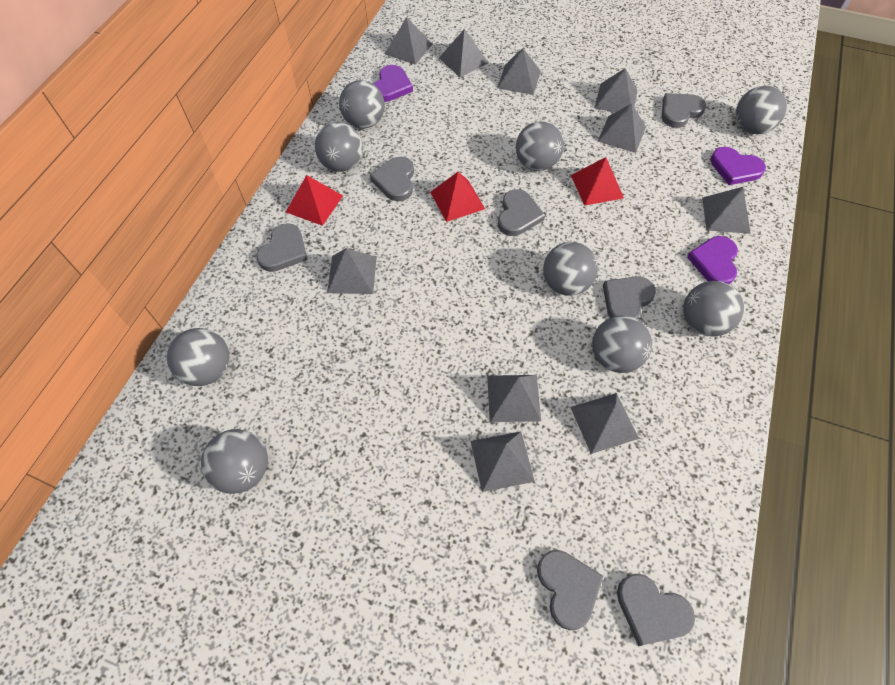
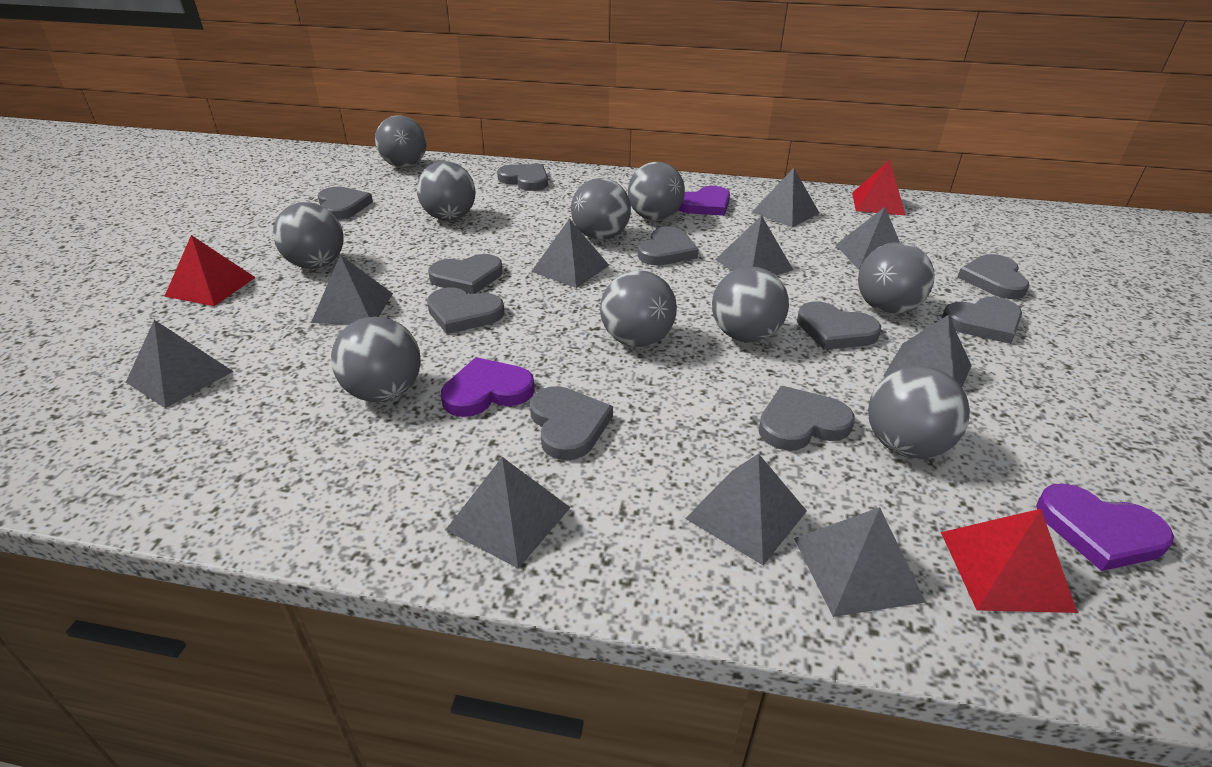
grey ball: [167,328,230,386] [201,429,268,494] [315,122,363,172] [339,80,385,128] [516,121,564,171] [543,242,598,296] [592,316,652,373] [683,281,744,336] [736,86,787,134] = 9 -> [273,202,344,269] [331,317,421,402] [375,115,427,168] [417,161,475,221] [571,178,631,240] [600,270,677,347] [628,162,685,221] [712,266,789,342] [858,242,935,314] [868,365,970,459] = 10
grey heart: [256,223,308,272] [370,157,414,201] [498,189,545,236] [537,550,603,630] [603,276,656,319] [617,574,695,646] [662,93,706,128] = 7 -> [318,186,373,220] [427,287,505,334] [428,254,503,294] [497,164,548,191] [530,386,613,460] [638,226,699,265] [759,386,855,451] [797,301,881,350] [942,297,1022,344] [957,254,1029,299] = 10

